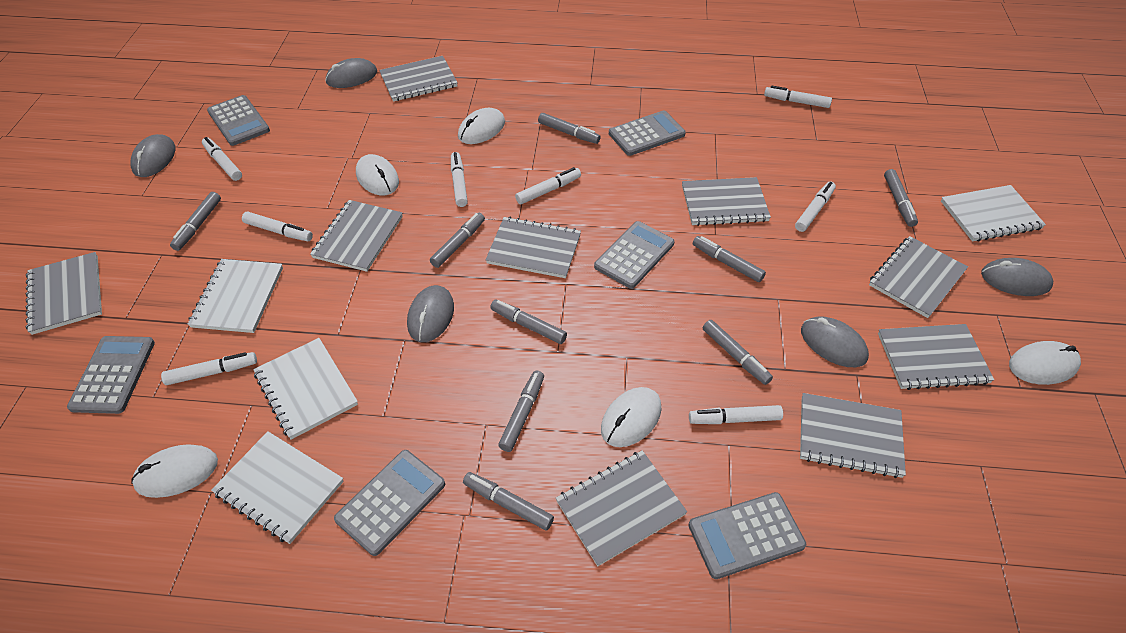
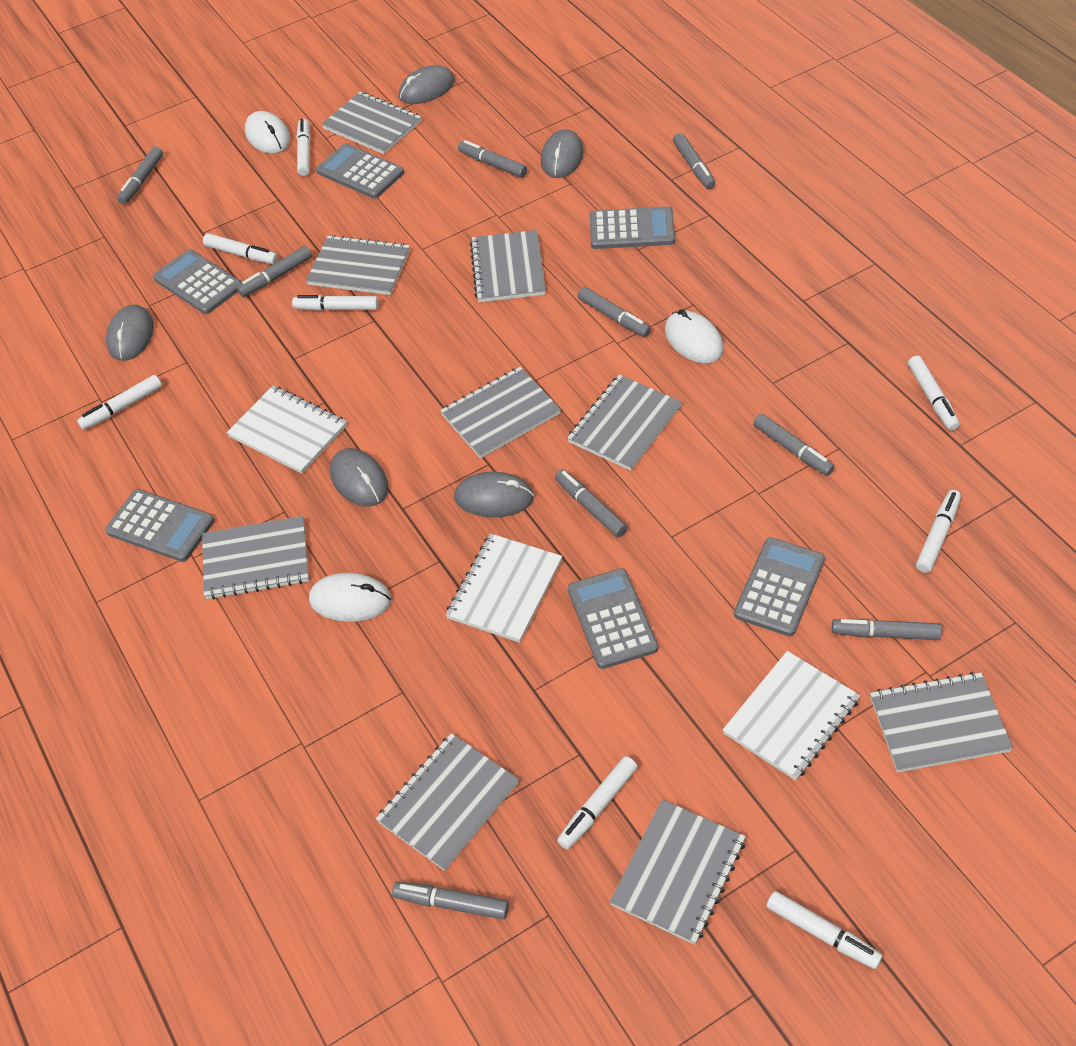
white mouse: [131,444,218,498] [356,154,399,195] [458,108,505,144] [601,387,662,447] [1009,341,1081,385] = 5 -> [245,111,290,154] [309,573,391,622] [665,309,724,363] = 3
white notebook: [188,259,283,333] [211,431,344,544] [253,338,358,440] [941,185,1046,241] = 4 -> [227,386,347,474] [446,533,562,643] [723,651,860,781] = 3

